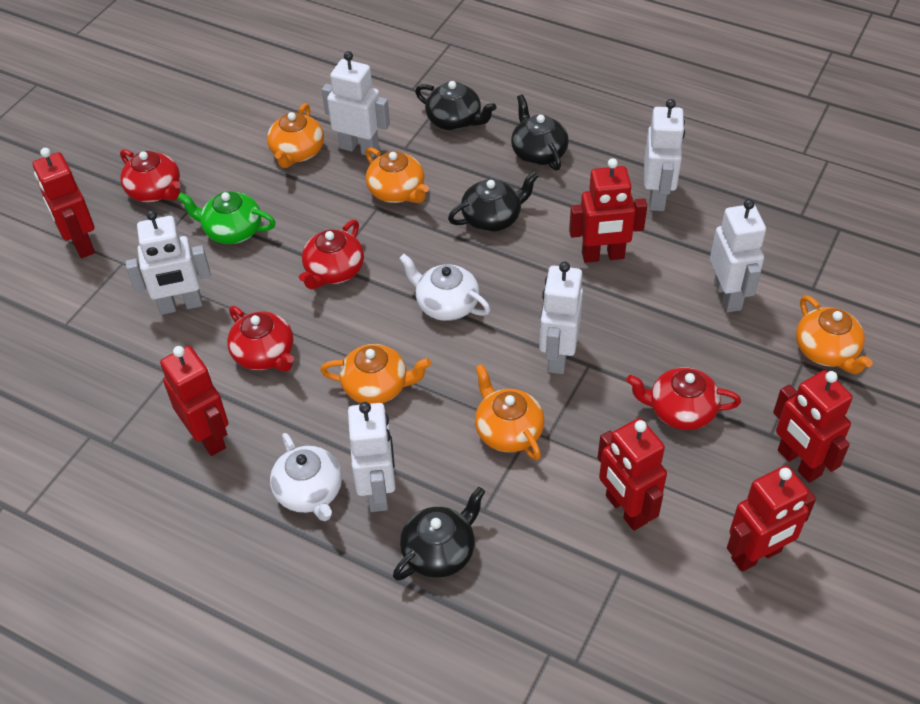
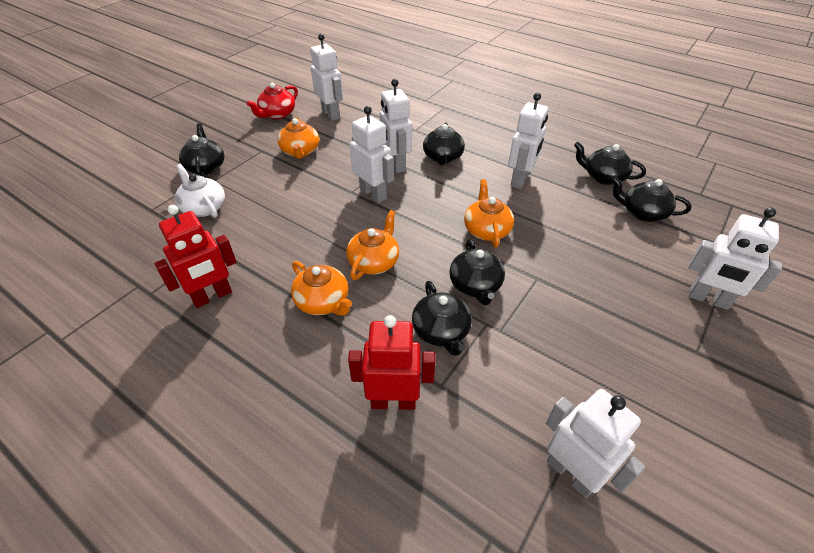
black teapot: [393,487,485,581] [415,81,496,131] [448,171,539,232] [511,94,569,171] = 4 -> [179,123,224,177] [412,281,472,356] [423,123,465,165] [449,239,505,305] [574,142,646,185] [611,176,691,222] = 6
green teapot: [177,191,276,244] = 1 -> none = 0
orange teapot: [267,103,324,168] [320,344,431,404] [365,147,429,203] [475,364,544,460] [796,295,873,374] = 5 -> [277,117,319,159] [291,261,352,316] [346,210,399,280] [464,179,514,247] = 4
red robot: [33,148,95,258] [160,346,228,456] [569,158,647,263] [598,418,667,531] [727,465,816,572] [773,370,853,483] = 6 -> [155,205,237,308] [348,315,435,410] = 2
red teapot: [120,149,181,202] [227,306,294,371] [299,220,364,290] [626,367,741,430] = 4 -> [247,83,298,119] = 1
white teapot: [270,433,342,521] [399,254,490,321] = 2 -> [175,164,225,218] = 1

